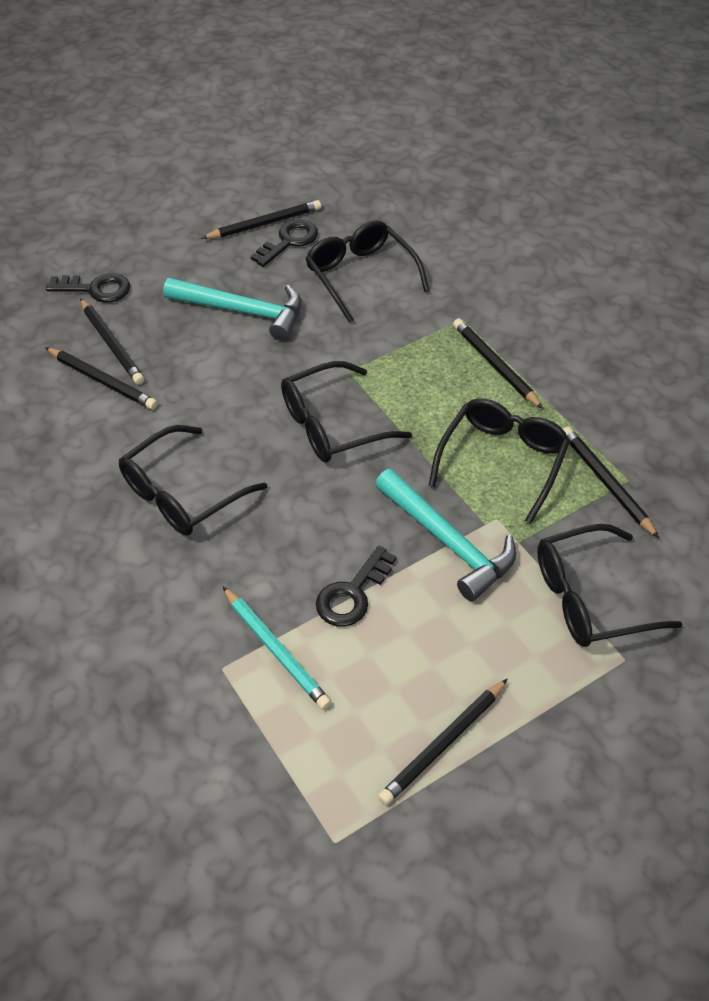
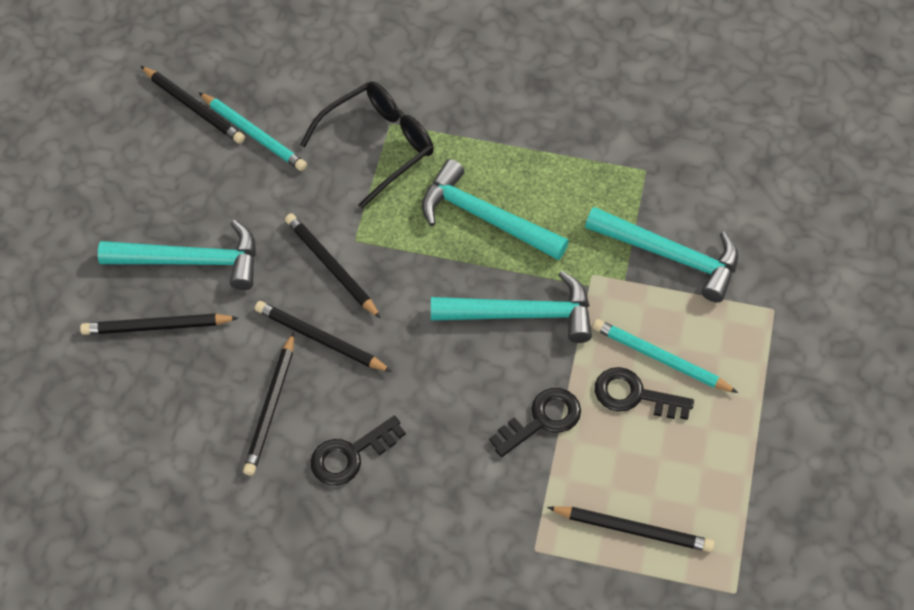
black glasses: [119,425,267,535] [281,361,412,462] [306,220,429,323] [429,398,570,524] [537,524,683,647] = 5 -> [300,82,434,209] = 1
turquoise hammer: [163,278,302,341] [375,469,516,601] = 2 -> [98,220,256,290] [422,159,569,260] [431,271,592,343] [585,207,738,302] = 4
turquoise pencil: [222,586,332,710] = 1 -> [198,92,307,171] [593,319,738,393] = 2

